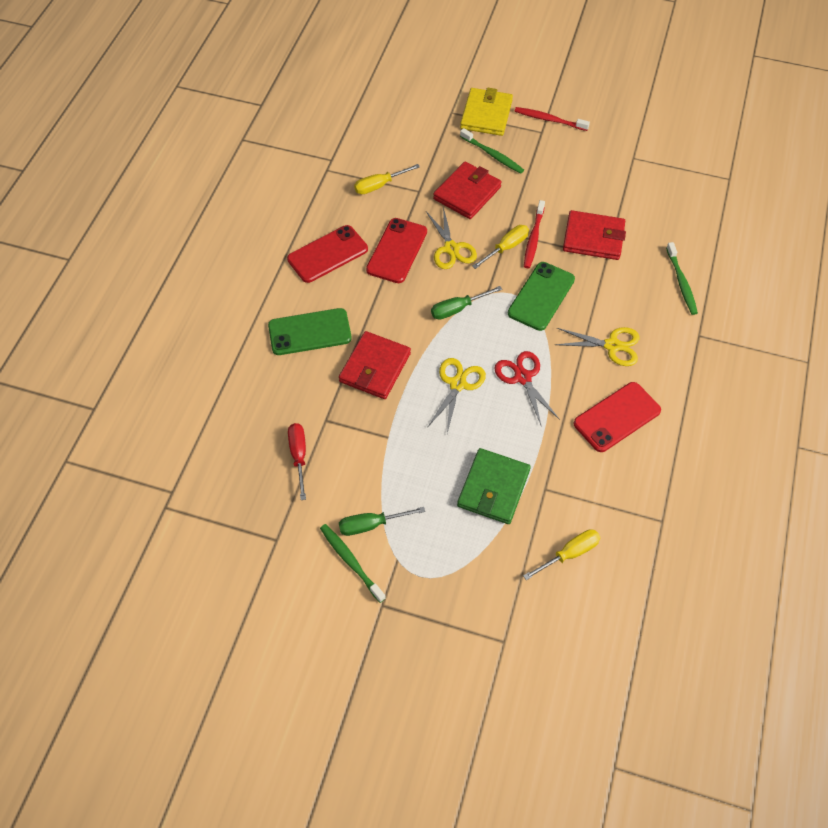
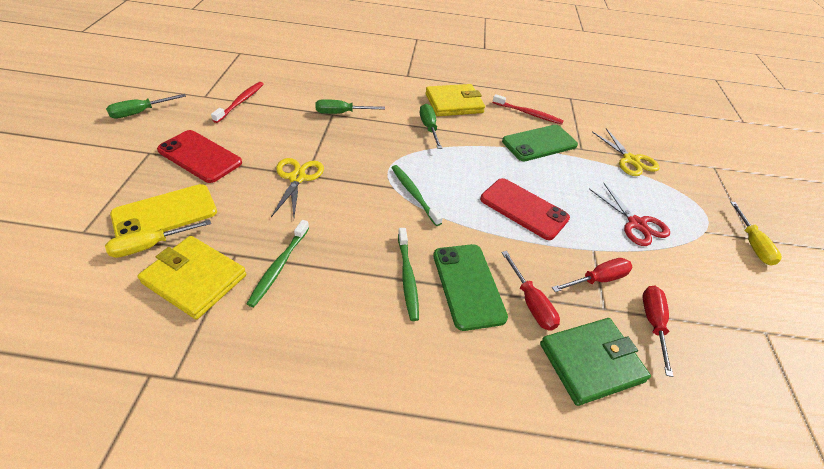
green screwdriver: [339,507,425,536] [431,286,502,320] = 2 -> [106,94,186,119] [315,99,385,114] [420,104,442,149] = 3
red phone: [287,225,368,283] [366,218,427,283] [574,382,661,452] = 3 -> [157,130,242,183] [480,178,570,240] = 2
red screwdriver: [288,423,306,500] = 1 -> [501,251,560,331] [552,258,632,292] [643,286,673,377] = 3
red wallet: [339,331,411,399] [433,162,502,219] [563,210,626,260] = 3 -> none = 0
yellow phone: none = 0 -> [110,184,217,237] = 1
yellow scissors: [426,207,477,269] [428,358,486,433] [555,327,639,366] = 3 -> [271,158,324,218] [592,128,660,176] = 2
yellow screwdriver: [354,164,420,194] [472,225,529,269] [523,529,601,580] = 3 -> [105,220,211,258] [730,202,782,266] = 2
yellow wallet: [460,88,513,136] = 1 -> [138,236,246,320] [425,84,485,116] = 2

